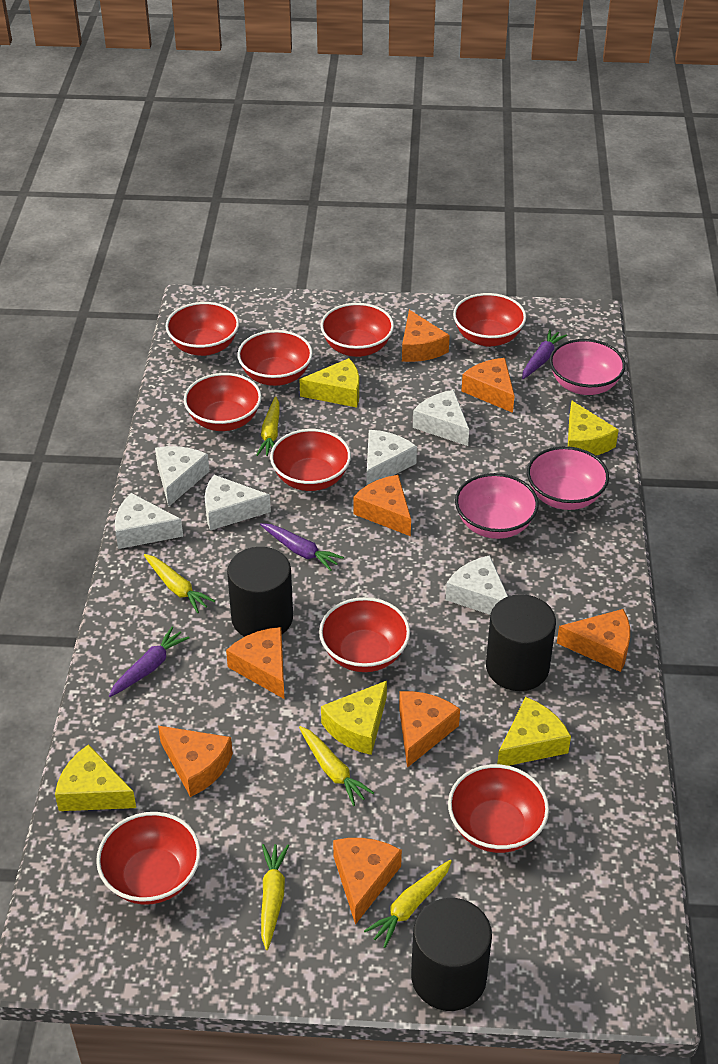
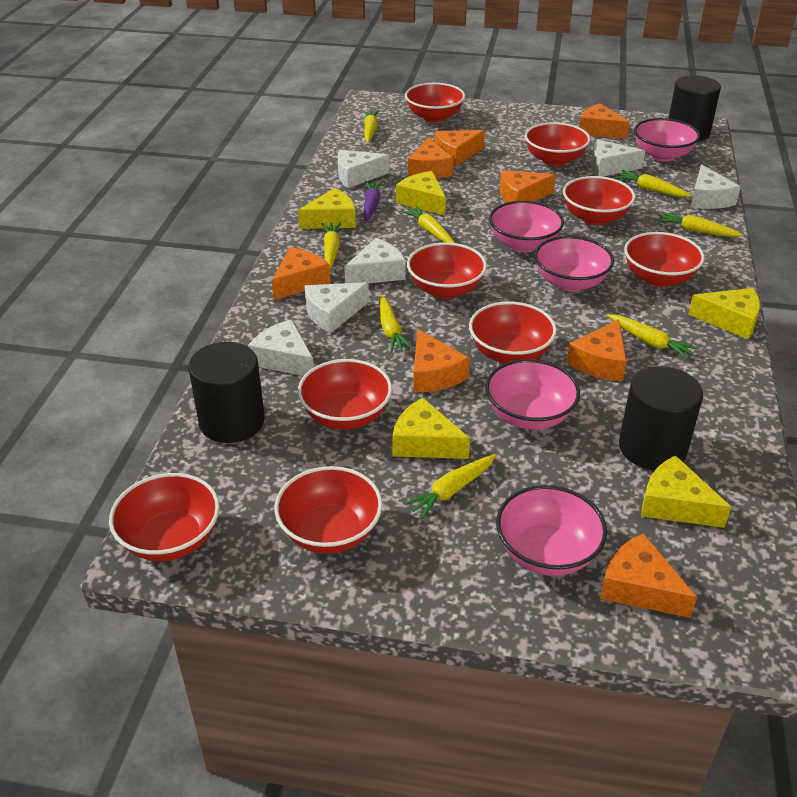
pink bowl: [455,473,539,539] [527,446,609,510] [549,339,626,395] = 3 -> [485,359,580,430] [489,201,564,252] [496,485,607,576] [534,236,614,292] [634,118,700,161] = 5
purple carrot: [109,627,189,697] [260,523,344,571] [522,329,567,379] = 3 -> [364,181,383,222] = 1
yellow carrot: [144,554,215,613] [257,397,280,456] [261,844,289,950] [299,726,374,806] [364,860,452,948] = 5 -> [322,223,341,270] [363,111,379,143] [379,295,413,353] [401,206,455,243] [404,454,496,519] [607,314,698,360] [616,170,692,197] [658,212,743,237] = 8

